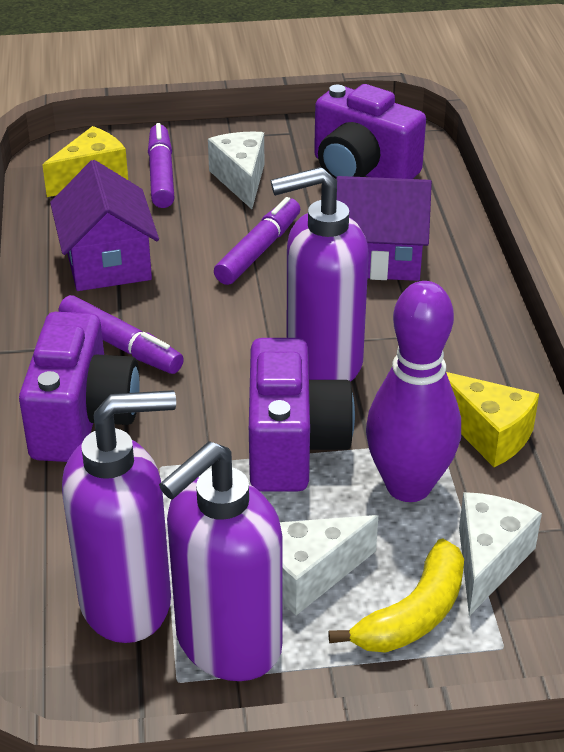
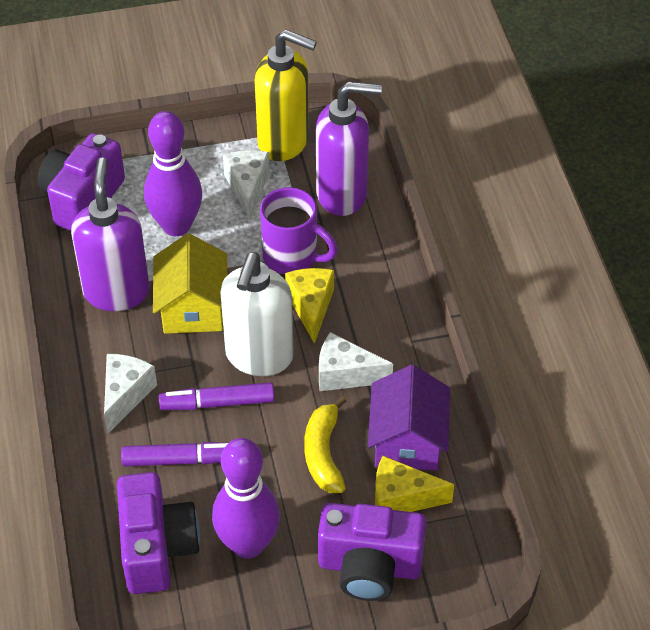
purple bowling pin: [366,281,461,502] = 1 -> [144,111,202,236] [212,438,280,559] = 2
purple house: [50,160,159,291] [336,176,432,281] = 2 -> [368,365,450,471] = 1
purple marker: [59,295,184,374] [148,123,174,208] [214,197,300,285] = 3 -> [121,442,228,466] [159,382,274,410] = 2
purple mug: none = 0 -> [260,187,338,274] = 1
purple soap dispenser: [62,390,176,643] [159,441,282,681] [271,167,368,382] = 3 -> [71,158,150,311] [316,82,382,216] = 2
white soap dispenser: none = 0 -> [220,252,294,376] = 1
yellow house: none = 0 -> [153,233,228,334] = 1
yellow soap dispenser: none = 0 -> [255,30,317,161] = 1

